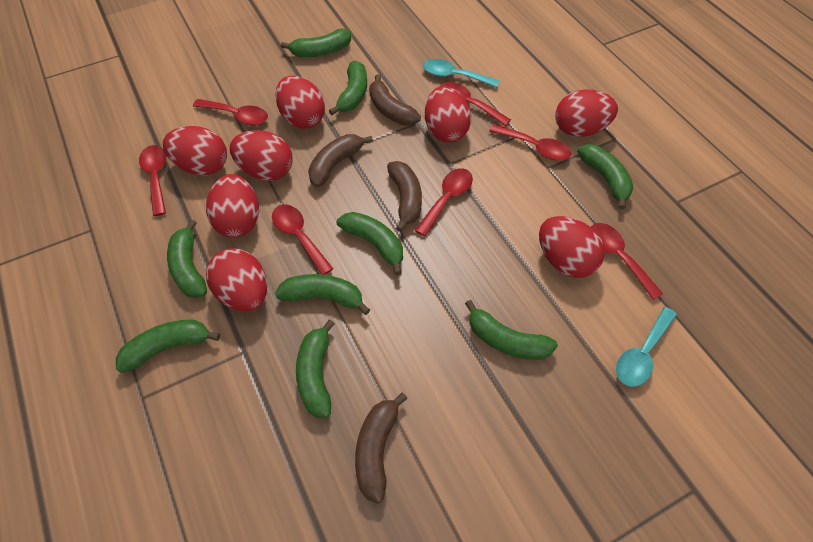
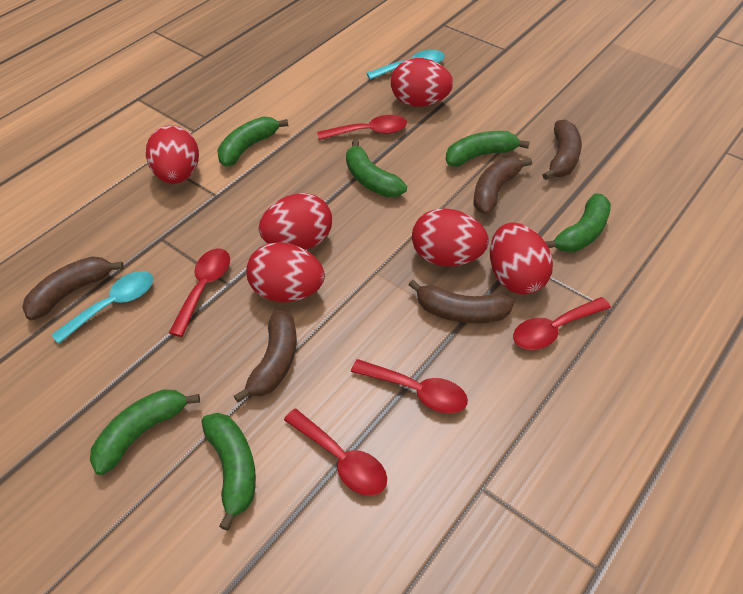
brown banana: [308,134,373,187] [355,393,408,504] [369,74,421,126] [387,161,422,232] = 4 -> [22,256,124,320] [234,309,297,403] [409,280,514,324] [473,157,532,215] [542,119,582,180] = 5
green banana: [116,320,220,373] [167,220,207,298] [275,274,370,315] [281,29,351,57] [296,319,335,418] [329,61,367,115] [337,212,403,275] [465,300,558,360] [577,144,634,210] = 9 -> [90,389,200,475] [202,413,256,531] [217,116,288,166] [346,139,407,197] [446,131,530,167] [545,193,611,252] = 6
red egg: [163,126,227,176] [206,174,259,238] [206,248,267,311] [230,130,293,181] [275,76,325,129] [425,86,471,142] [539,216,605,278] [555,90,618,137] = 8 -> [146,125,199,184] [246,242,325,302] [259,193,332,250] [391,58,453,107] [412,208,489,266] [490,222,553,295] = 6
red spoon: [139,145,166,216] [193,99,268,125] [272,205,333,275] [415,168,473,236] [441,82,511,126] [489,124,571,161] [591,223,663,300] = 7 -> [169,249,230,337] [284,409,387,496] [317,115,407,140] [351,359,468,414] [513,297,611,350] = 5

